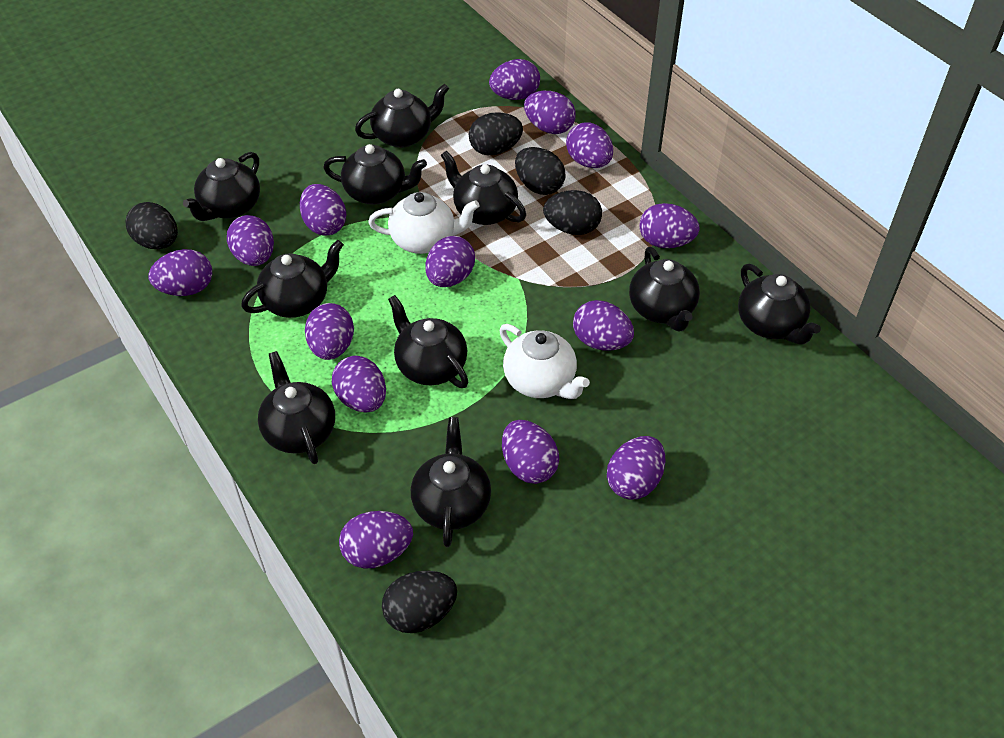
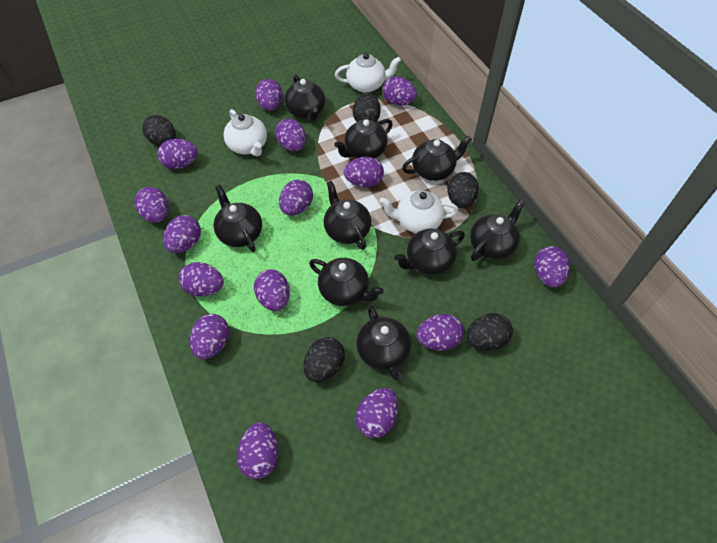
black teapot: [183,152,260,221] [241,240,344,318] [258,351,335,464] [323,144,427,205] [355,84,449,148] [388,295,468,388] [411,417,491,547] [441,151,526,225] [629,247,700,332] [738,264,821,345] = 10 -> [213,185,262,252] [284,74,325,121] [309,258,384,306] [323,181,371,250] [334,119,393,158] [356,304,411,380] [394,229,465,275] [402,136,472,181] [470,199,525,261] = 9
purple egg: [148,249,212,296] [227,215,274,266] [300,184,346,236] [305,303,354,360] [332,356,386,413] [339,511,413,569] [426,236,475,287] [489,59,540,100] [502,420,559,484] [524,91,576,134] [566,122,613,168] [573,300,634,350] [607,436,665,500] [639,203,700,248] = 14 -> [134,187,169,223] [157,139,198,169] [163,215,201,253] [179,262,224,297] [190,314,229,359] [237,423,278,479] [254,270,290,311] [255,79,283,111] [275,119,306,151] [279,180,313,215] [344,157,384,187] [355,388,398,438] [382,76,417,105] [416,314,464,351] [534,246,570,287] = 15
white teapot: [368,192,480,254] [500,324,590,399] = 2 -> [223,109,267,156] [335,53,401,93] [380,190,458,233] = 3

